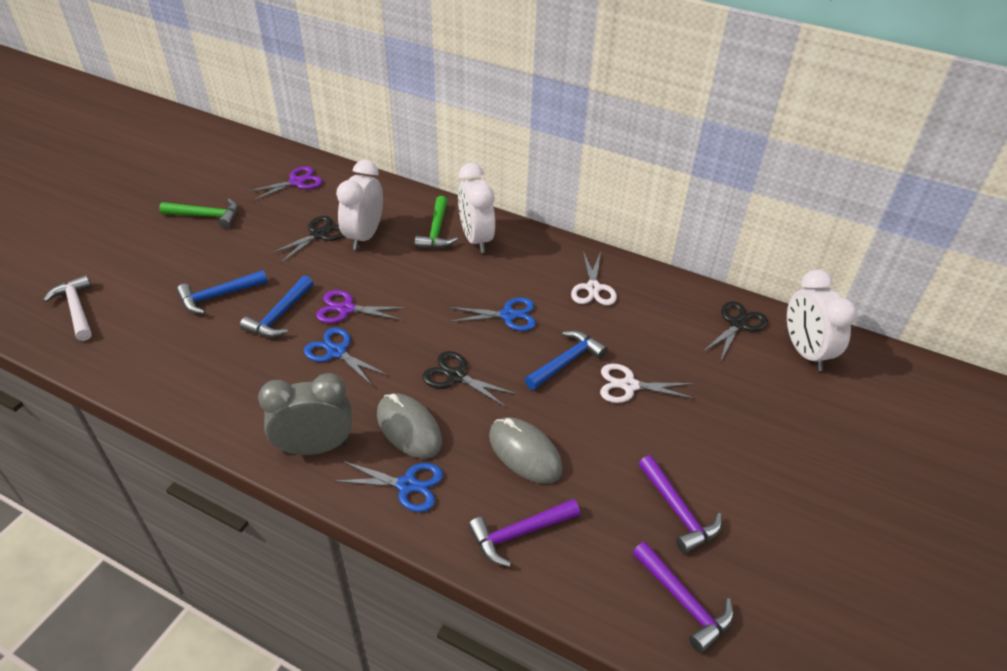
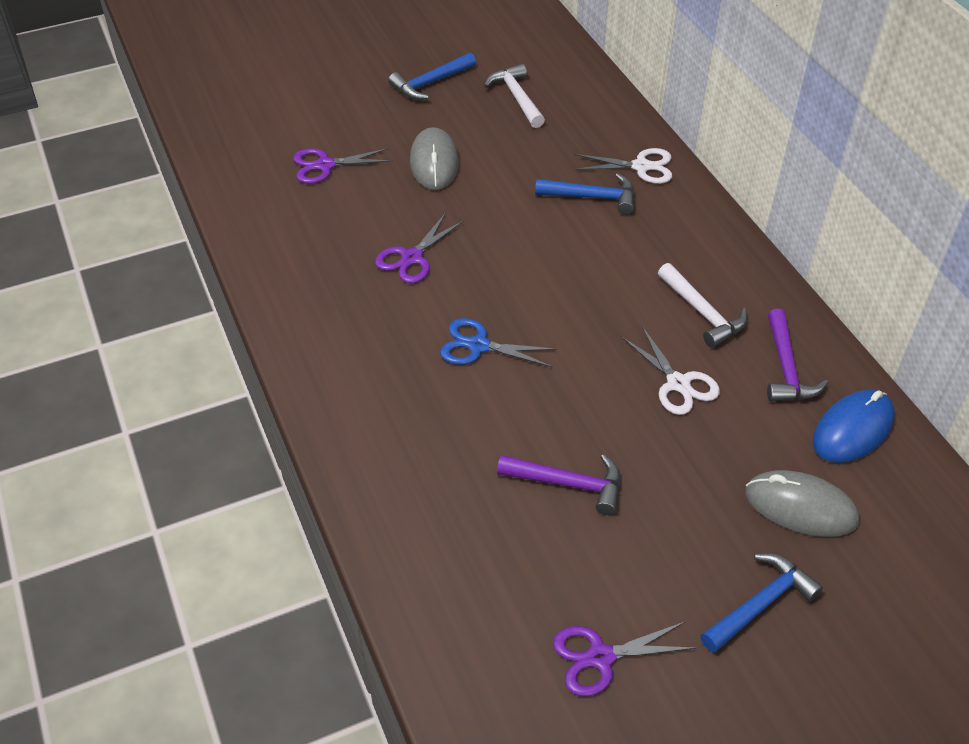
black scissors: [269,216,344,263] [422,351,517,407] [702,301,768,360] = 3 -> none = 0
blue mouse: none = 0 -> [813,390,895,463] = 1
blue scissors: [304,328,389,386] [335,461,443,512] [449,297,536,331] = 3 -> [440,318,557,367] = 1
green hammer: [159,198,238,228] [415,196,457,249] = 2 -> none = 0
grey clock: [258,373,352,455] = 1 -> none = 0
purple hammer: [468,499,580,567] [632,542,734,653] [638,455,722,554] = 3 -> [497,454,620,515] [767,309,828,402] = 2
purple scissors: [246,166,322,201] [316,290,407,323] = 2 -> [293,148,393,184] [375,213,464,283] [553,621,696,697] = 3
white clock: [336,160,383,250] [458,163,495,253] [787,270,857,371] = 3 -> none = 0
white hammer: [43,275,92,341] = 1 -> [484,63,545,128] [658,263,748,348] = 2

